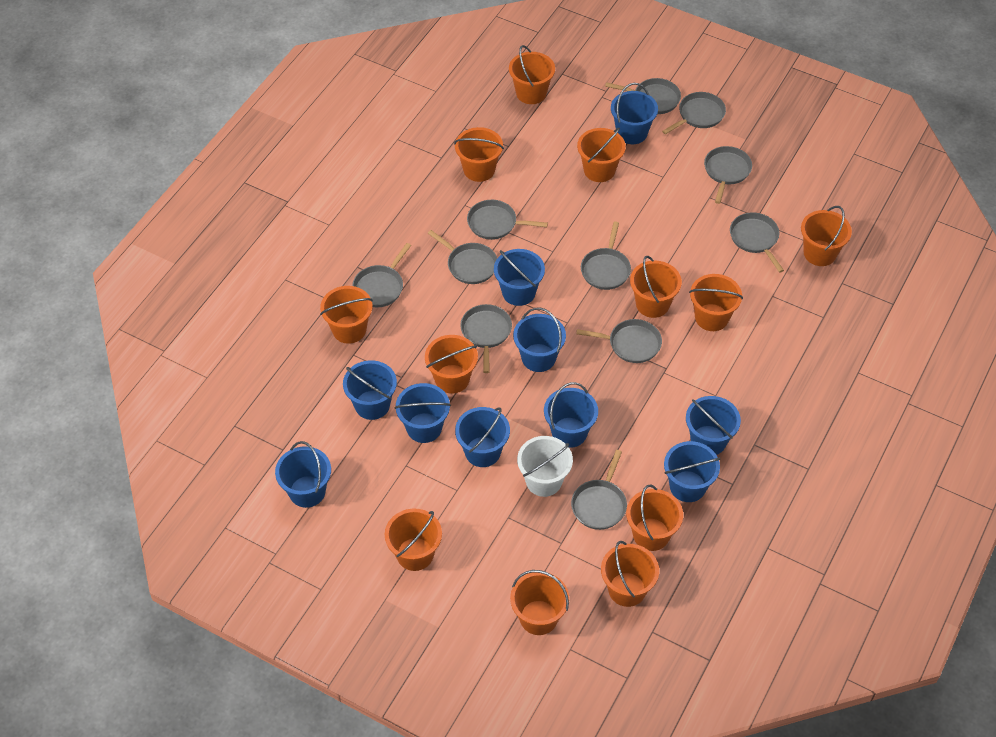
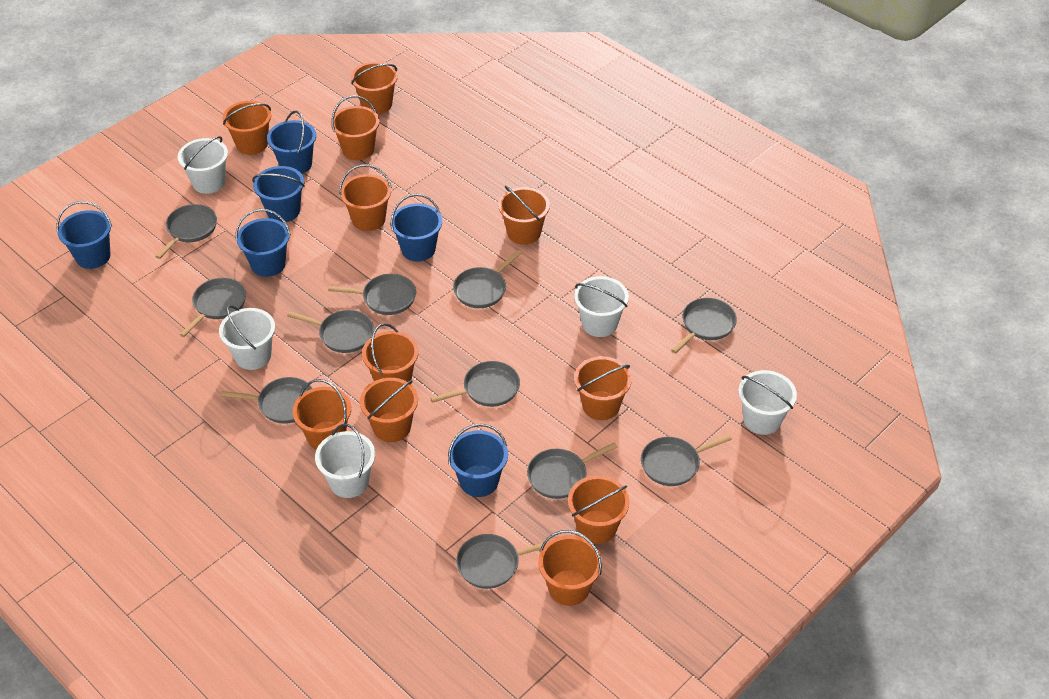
blue bucket: [275,441,331,508] [343,360,397,420] [395,383,451,443] [455,407,510,467] [494,249,545,306] [513,308,566,372] [544,382,598,448] [611,83,658,144] [664,441,720,502] [686,396,741,455] = 10 -> [56,201,112,269] [236,209,291,277] [252,166,305,223] [267,111,316,174] [390,194,442,262] [448,424,508,497] = 6
orange bucket: [320,286,373,344] [385,508,442,571] [425,335,478,394] [454,127,504,182] [509,45,555,104] [510,570,569,635] [577,128,626,182] [601,541,659,607] [626,484,683,551] [630,256,682,318] [689,274,743,331] [801,206,852,266] = 12 -> [223,101,271,155] [292,379,351,450] [331,95,380,160] [339,164,392,231] [351,62,398,114] [360,378,418,442] [362,323,419,382] [498,185,550,245] [538,530,602,606] [568,475,630,544] [574,356,632,420] = 11
white bucket: [517,436,573,497] = 1 -> [178,136,228,194] [219,305,275,370] [315,424,375,498] [574,276,629,337] [738,370,797,435] = 5

